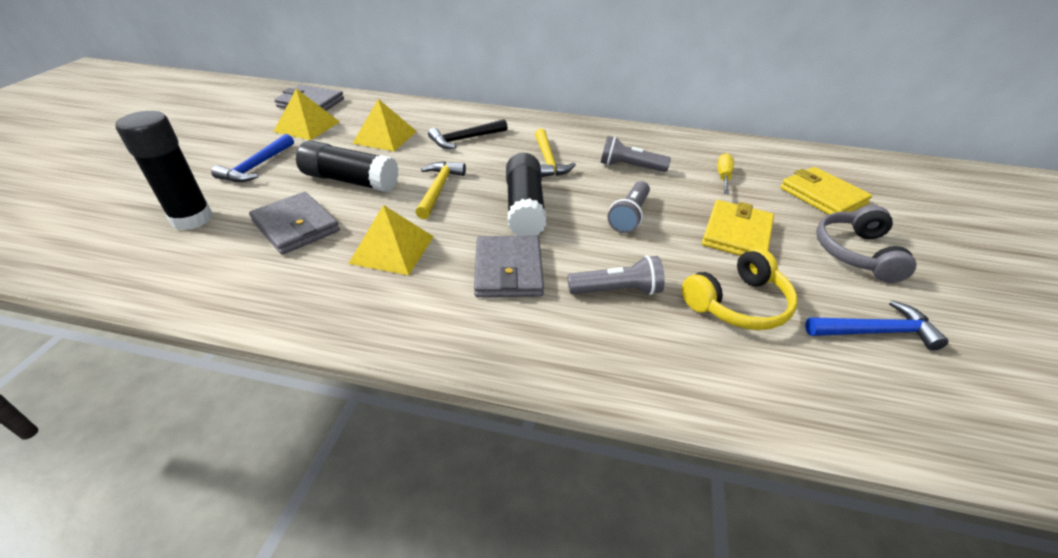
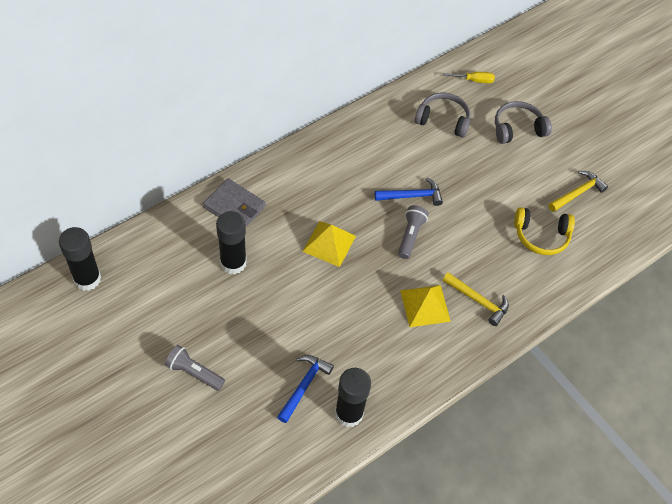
black hammer: [428,119,508,149] = 1 -> none = 0
grey flashlight: [568,255,665,295] [601,136,671,172] [607,181,650,233] = 3 -> [165,345,225,391] [398,205,429,259] = 2
grey headphones: [816,206,917,283] = 1 -> [415,93,470,138] [495,101,552,144] = 2
grey wallet: [249,192,340,255] [274,85,344,111] [474,236,544,297] = 3 -> [203,178,266,227] = 1
yellow pyramid: [273,89,340,140] [348,205,434,275] [352,99,417,151] = 3 -> [302,221,356,267] [400,285,451,327] = 2
yellow wallet: [702,200,774,256] [780,167,872,215] = 2 -> none = 0

